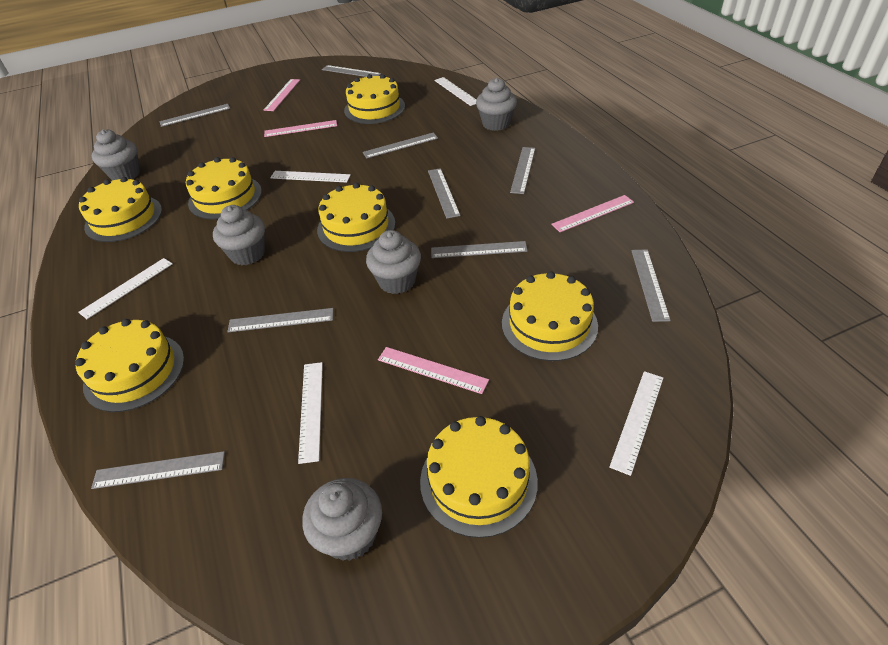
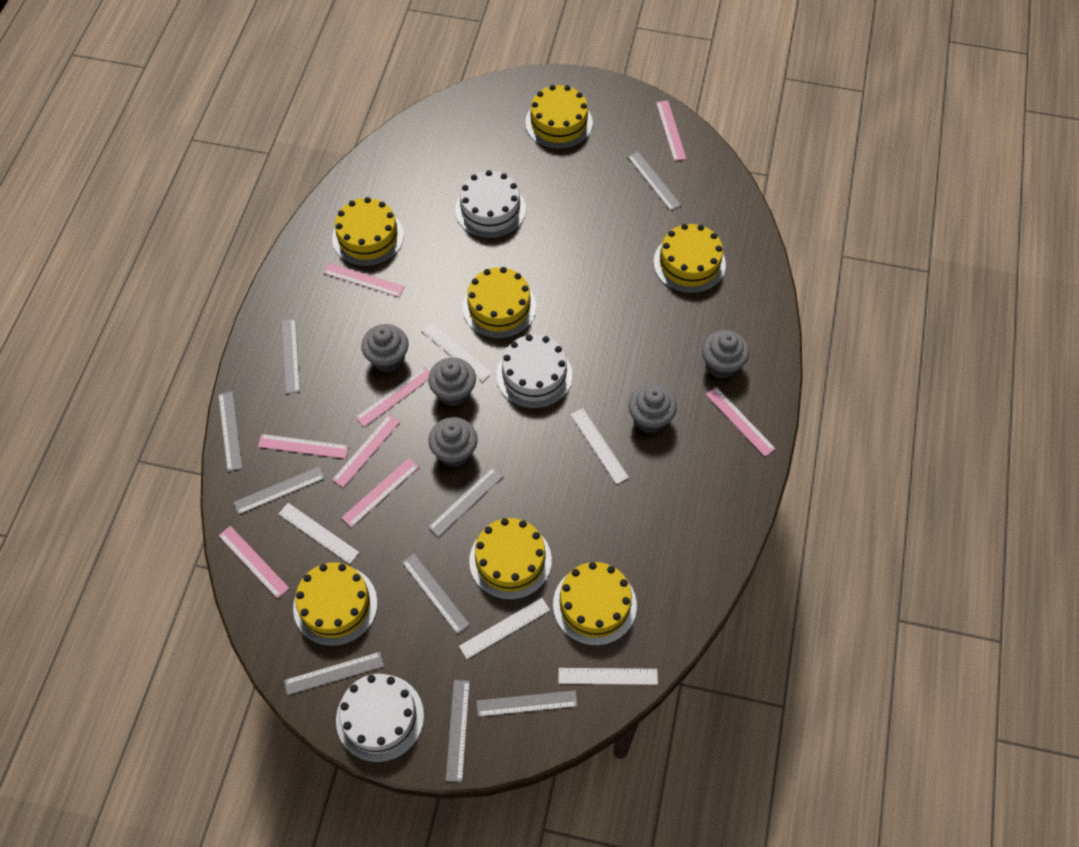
pink ruler: [264,79,300,111] [264,120,337,137] [378,347,489,394] [551,195,634,232] = 4 -> [218,526,289,599] [258,434,349,459] [323,263,405,297] [332,414,400,488] [341,458,419,527] [355,367,430,427] [656,100,686,161] [706,387,776,457] = 8
white cake: none = 0 -> [336,674,424,762] [455,170,526,238] [497,334,572,409] = 3

